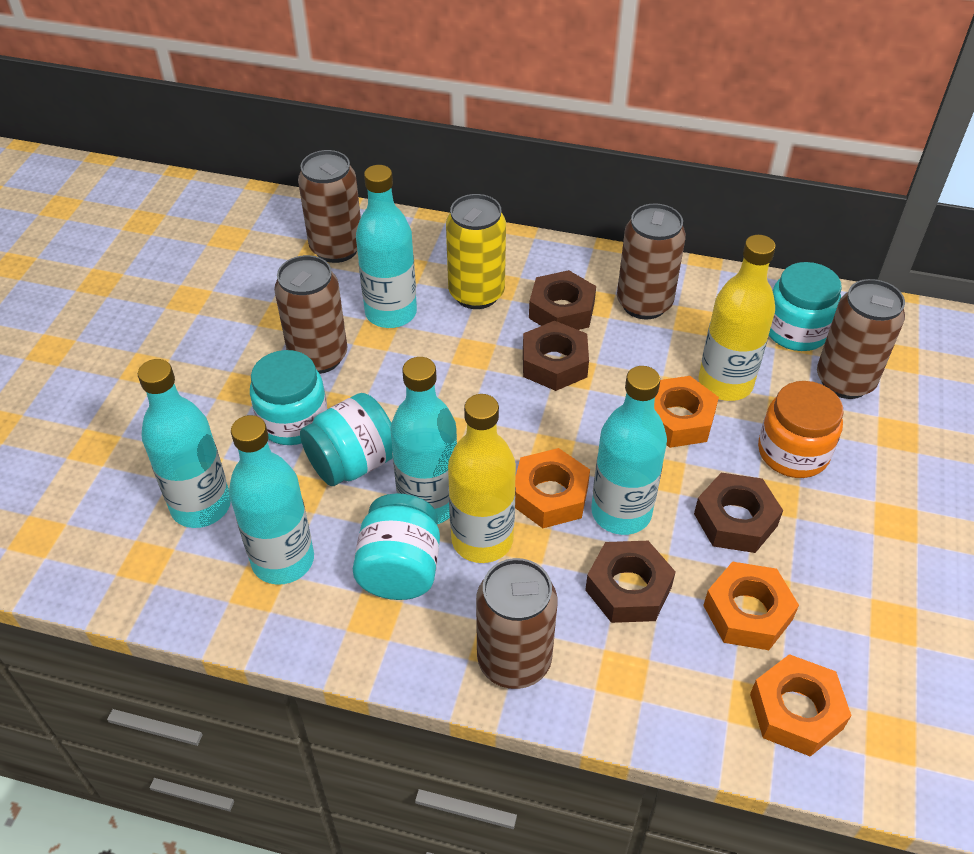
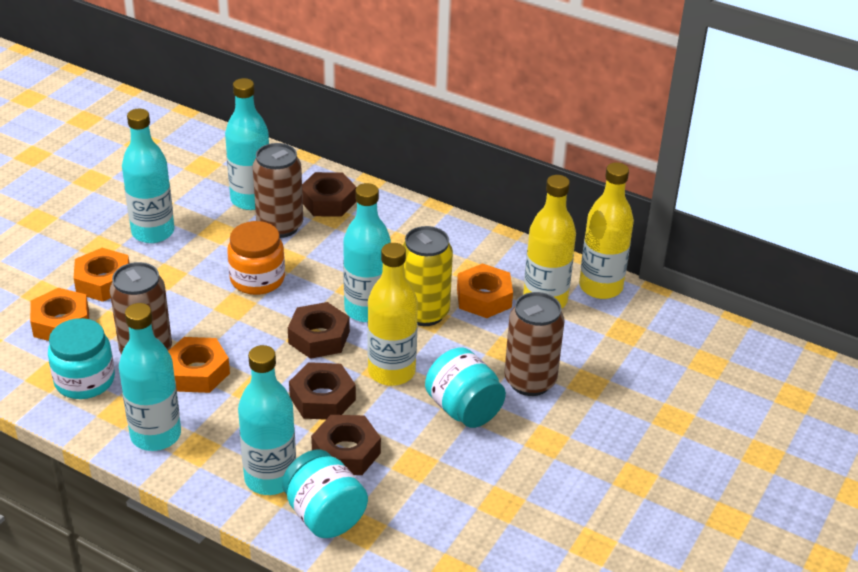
brown can: [274,255,347,374] [298,150,361,263] [476,558,557,689] [617,203,686,320] [817,279,905,399] = 5 -> [110,262,172,354] [253,143,303,238] [504,292,565,396] = 3
turquoise jar: [250,350,328,445] [300,393,393,486] [353,493,440,600] [769,262,842,351] = 4 -> [48,318,115,399] [282,449,368,538] [425,347,506,428] = 3
yellow bottle: [448,394,516,563] [699,235,776,401] = 2 -> [367,243,418,386] [523,175,576,309] [579,162,634,299] = 3

